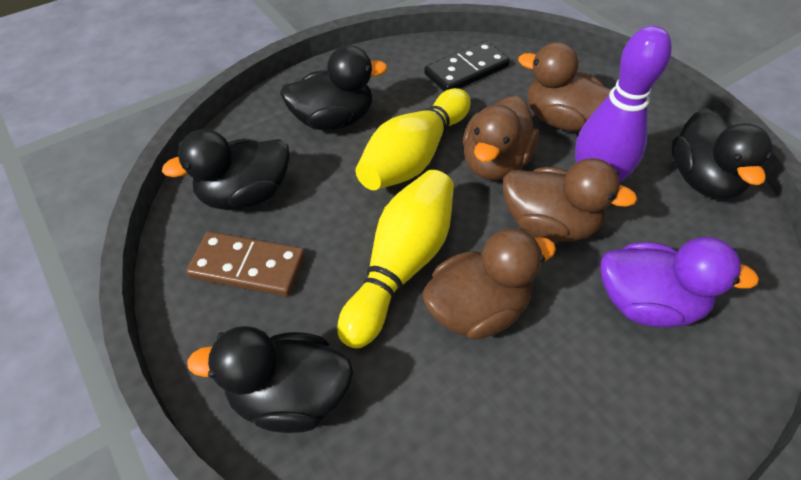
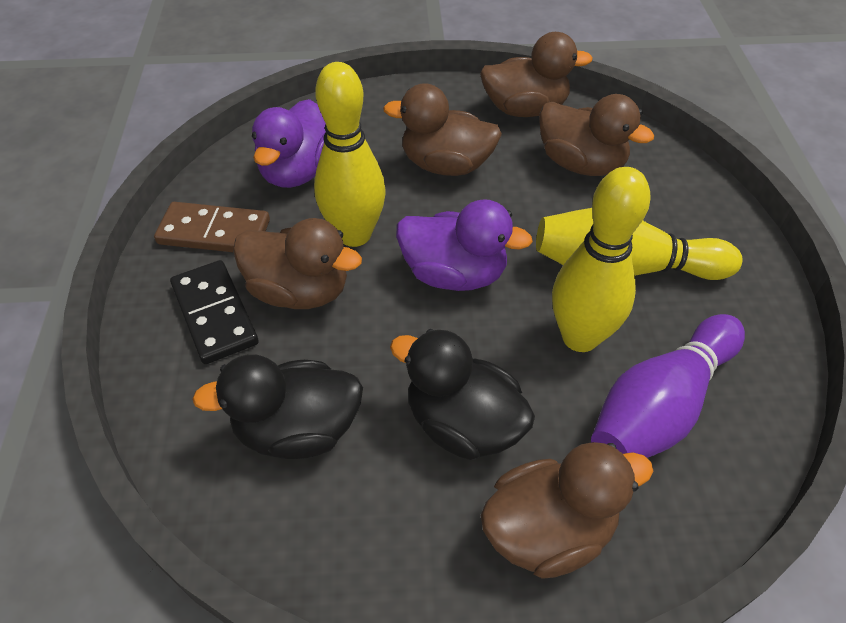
black duck: [162,129,290,210] [187,326,354,433] [280,45,388,130] [671,108,772,199] = 4 -> [192,354,363,459] [390,329,535,460] = 2
brown duck: [422,228,556,340] [463,96,539,181] [503,158,637,242] [518,42,612,132] = 4 -> [233,218,362,309] [383,83,502,176] [480,32,593,117] [480,442,653,579] [539,94,654,176] = 5
purple duck: [600,237,759,327] = 1 -> [252,99,326,188] [396,199,533,291] = 2
yellow bowling pin: [337,170,454,349] [356,88,471,190] = 2 -> [314,62,385,247] [536,208,742,280] [552,167,651,352] = 3

